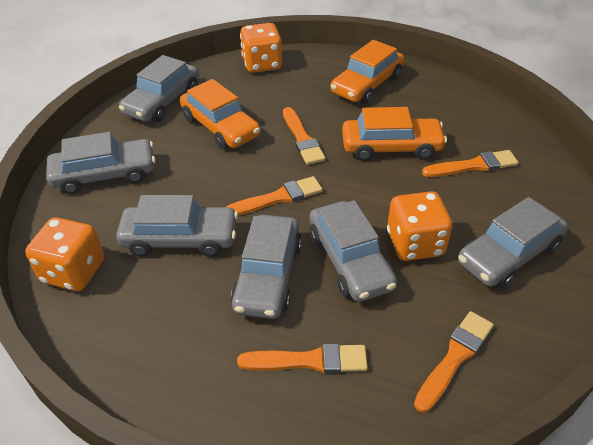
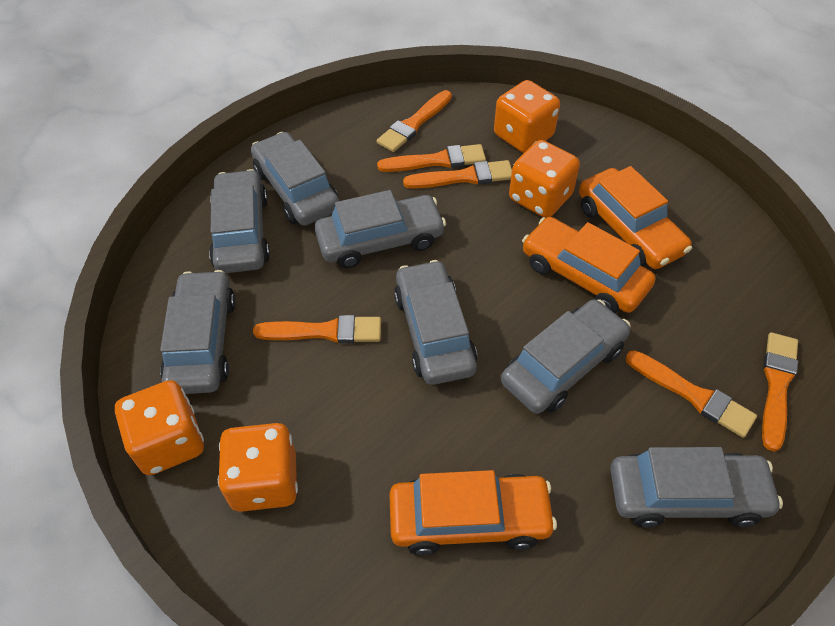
grey car: [46,132,156,194] [116,195,238,257] [119,55,199,122] [231,215,302,319] [309,200,397,302] [458,197,568,288] = 6 -> [160,270,236,394] [209,169,270,273] [251,132,339,226] [315,190,446,268] [394,260,477,385] [501,299,631,414] [610,447,783,528] = 7
orange brush: [226,176,323,216] [237,344,368,373] [283,107,326,165] [414,311,494,413] [422,150,518,177] = 5 -> [253,315,381,343] [377,90,452,152] [377,144,486,172] [403,160,512,189] [626,350,757,438] [762,332,798,452] = 6
orange dice: [25,217,104,291] [240,23,282,73] [387,191,452,261] = 3 -> [115,380,204,475] [218,423,298,512] [494,80,560,153] [509,140,580,218] = 4

